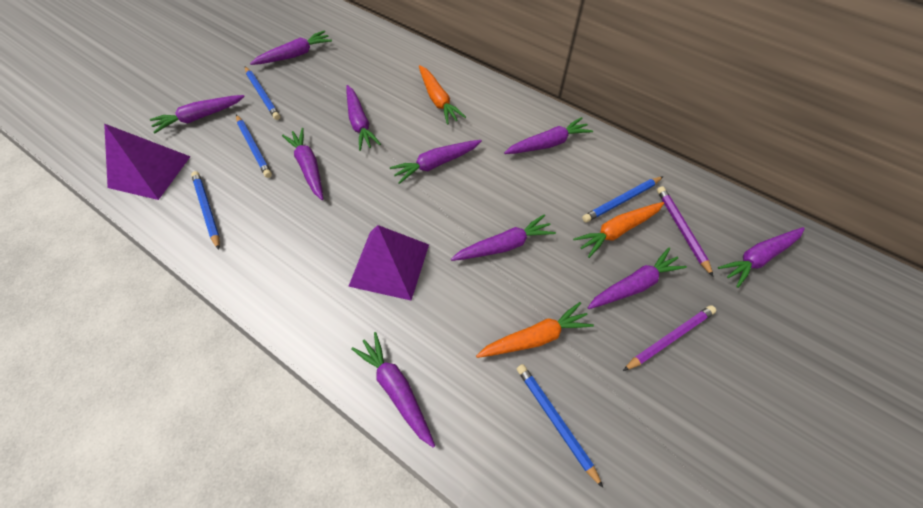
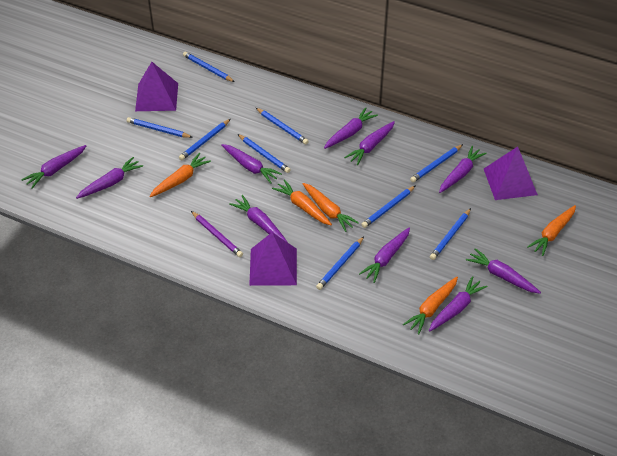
blue pencil: [191,171,220,250] [236,115,272,178] [245,67,280,120] [517,364,603,488] [582,176,664,222] = 5 -> [127,117,193,138] [179,119,231,160] [183,52,235,82] [238,134,291,173] [256,108,309,144] [316,236,364,290] [361,185,416,228] [410,144,463,183] [430,208,471,260] = 9
orange carrot: [419,65,466,125] [476,302,594,358] [573,202,664,258] = 3 -> [149,153,211,197] [272,179,332,225] [302,183,359,232] [403,277,458,334] [527,205,576,256] = 5
purple pencil: [623,305,716,371] [657,186,713,276] = 2 -> [191,211,243,257] = 1
purple pyramid: [104,124,191,200] [348,225,429,300] = 2 -> [135,62,178,111] [249,232,297,286] [484,146,538,200] = 3

